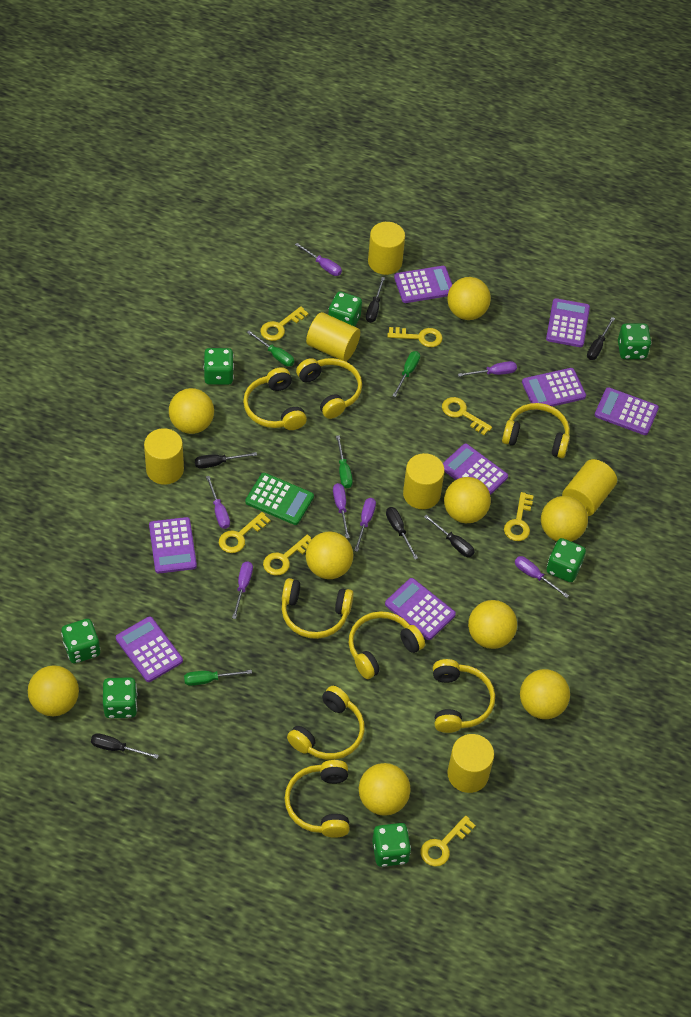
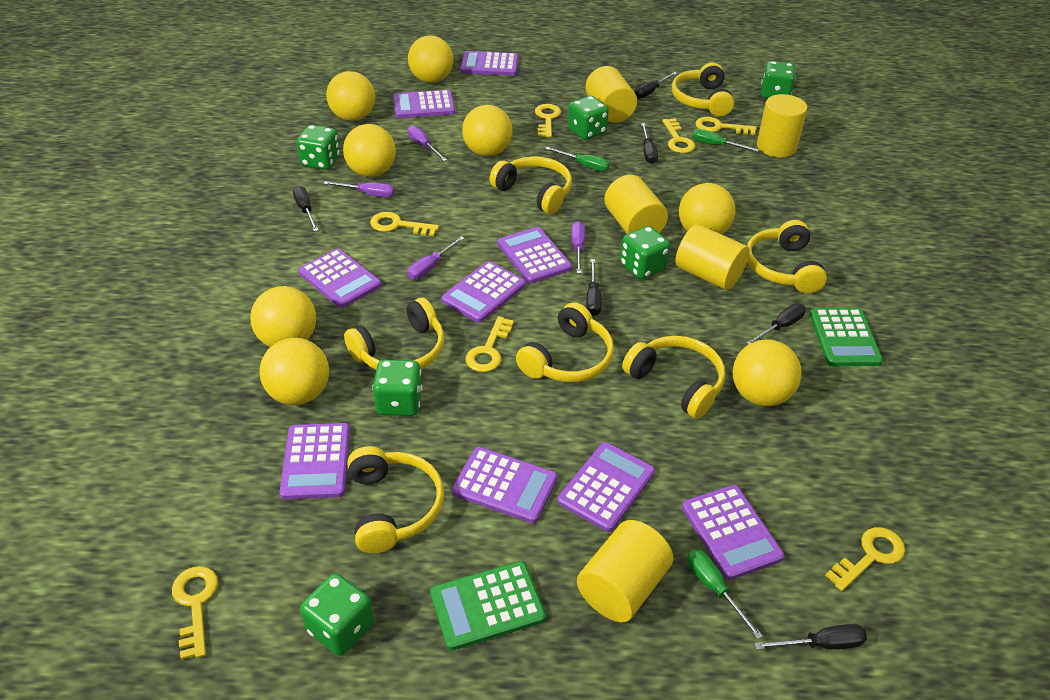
green calculator: [245,473,314,525] = 1 -> [430,561,546,650] [810,308,883,366] = 2
green dice: [61,619,100,663] [103,677,137,718] [204,348,234,385] [328,291,362,327] [372,823,411,867] [547,538,586,582] [618,323,651,359] = 7 -> [297,125,340,170] [300,573,374,656] [372,359,423,416] [568,96,609,140] [620,226,670,279] [761,61,796,99] = 6
green screwdriver: [184,670,252,686] [247,330,294,366] [336,435,353,488] [392,351,420,397] = 4 -> [545,147,610,171] [687,549,763,639] [693,129,759,152] = 3
purple calculator: [116,616,183,682] [149,517,197,574] [385,578,456,640] [394,266,452,303] [443,444,508,495] [522,368,586,407] [546,298,590,347] [595,387,659,435] = 8 -> [280,423,350,500] [298,248,381,308] [393,90,455,118] [441,261,526,323] [452,447,558,523] [460,51,519,76] [497,227,572,284] [558,442,655,532] [682,485,784,580] = 9
purple screwdriver: [206,476,230,529] [232,561,253,619] [295,243,342,276] [333,483,350,538] [354,498,376,552] [458,361,517,377] [515,556,569,598] = 7 -> [323,181,394,197] [407,236,465,280] [408,125,447,161] [571,221,585,274] = 4
yellow ball: [28,665,79,716] [169,388,214,434] [306,531,353,579] [359,763,410,815] [444,477,491,523] [447,277,491,320] [468,600,517,649] [520,669,570,719] [541,496,588,542] = 9 -> [250,286,316,347] [260,338,329,405] [326,71,375,121] [343,124,396,177] [408,35,454,83] [462,105,513,156] [679,183,735,234] [732,339,802,406] = 8
yellow cylinder: [144,428,184,485] [306,312,360,361] [368,222,405,275] [403,453,445,509] [447,734,494,793] [562,459,617,516] = 6 -> [577,520,673,622] [585,66,637,123] [604,175,668,234] [676,224,749,290] [757,94,807,157] = 5
yellow headphones: [243,367,307,430] [281,578,354,639] [284,760,350,838] [287,686,365,760] [296,358,362,419] [349,611,425,679] [433,659,495,733] [502,403,570,458] = 8 -> [344,298,445,369] [347,446,444,554] [490,157,572,214] [516,302,614,382] [622,336,725,419] [672,62,734,116] [747,220,827,294] = 7

